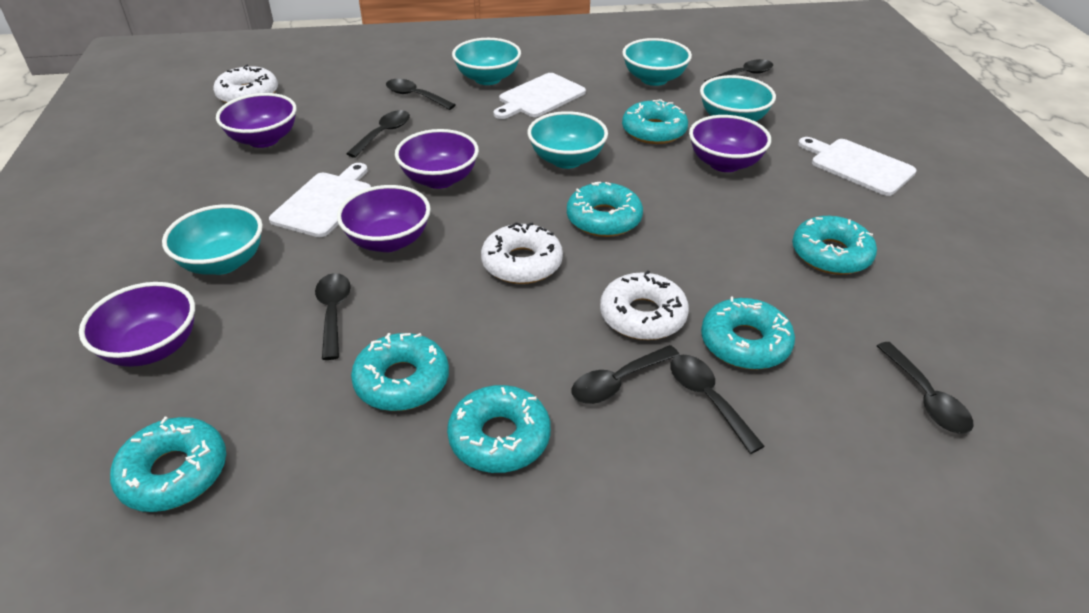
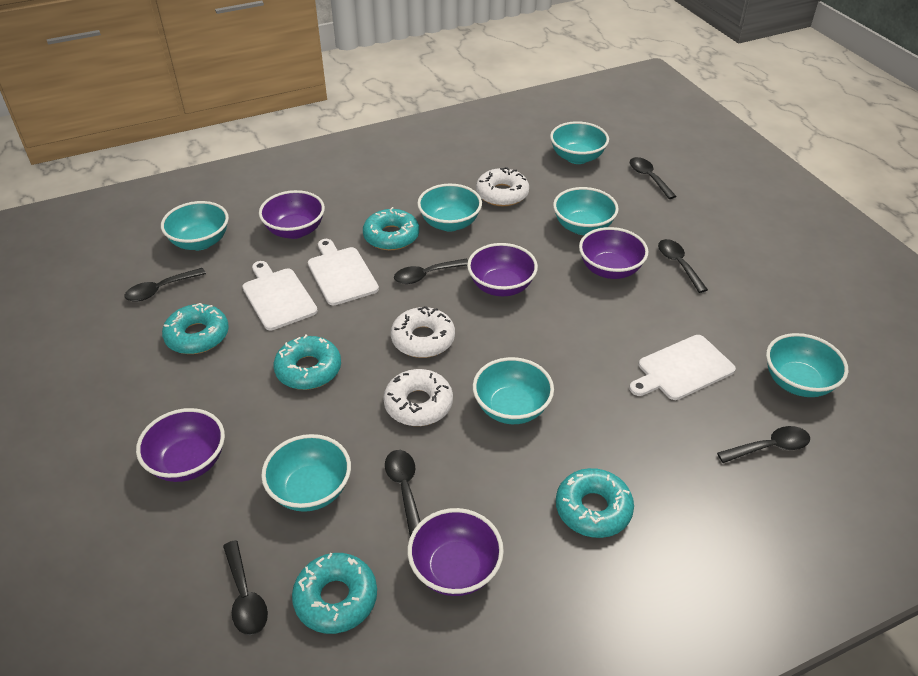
turquoise bowl: [162,204,263,275] [452,38,521,85] [528,111,608,169] [622,38,692,86] [700,75,776,122] = 5 -> [161,201,229,250] [261,434,351,512] [417,184,482,232] [473,357,554,424] [550,121,609,164] [553,187,619,235] [766,333,848,397] = 7
turquoise donut: [110,417,226,512] [351,333,449,411] [447,385,551,473] [567,182,643,237] [622,99,688,144] [701,297,795,370] [792,216,877,275] = 7 -> [162,303,229,354] [274,335,341,390] [292,553,377,634] [363,207,419,250] [556,468,634,538] = 5

